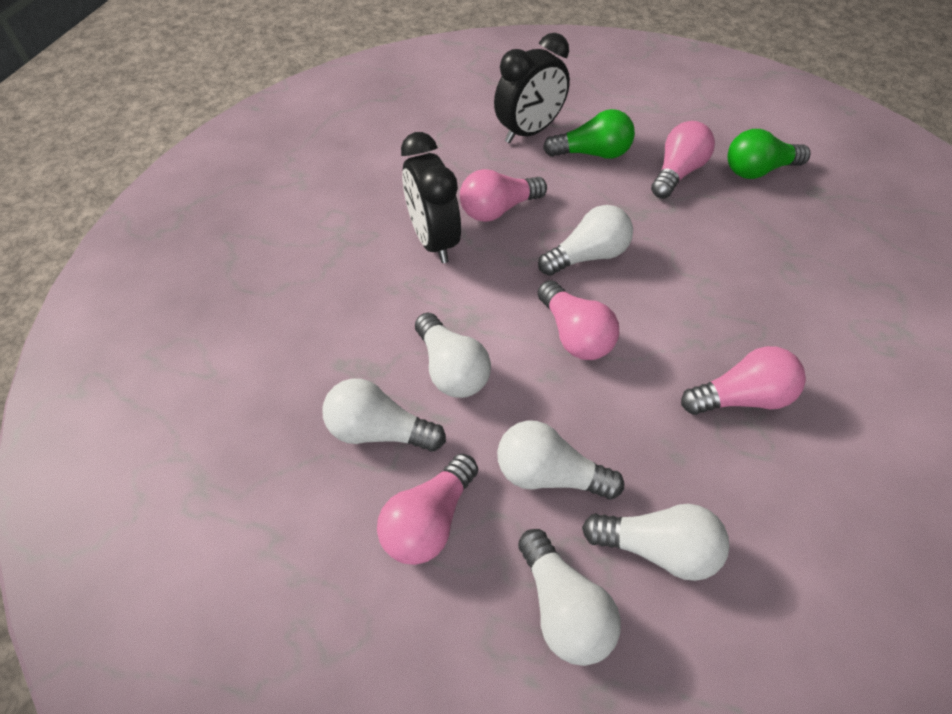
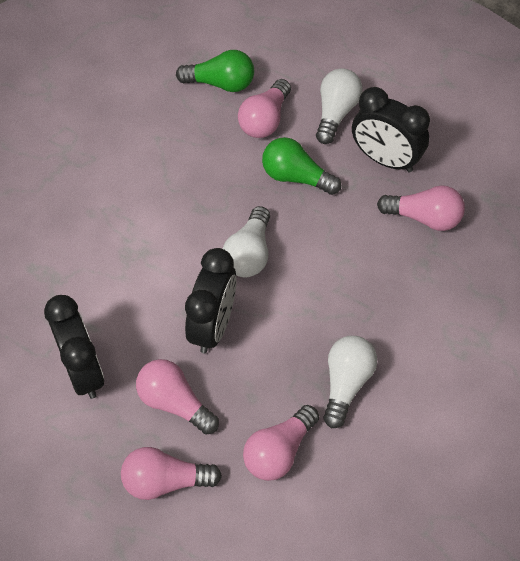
black clock: [401,132,461,263] [494,33,570,143] = 2 -> [44,295,104,399] [185,248,237,353] [352,87,430,172] = 3
white light bulb: [322,379,446,452] [415,313,491,398] [497,420,624,500] [518,529,621,666] [538,205,633,276] [582,504,729,581] = 6 -> [223,206,270,277] [316,68,363,144] [323,336,377,428] = 3

